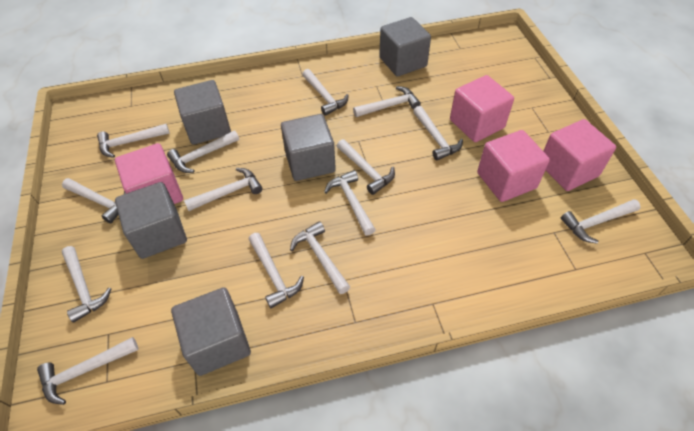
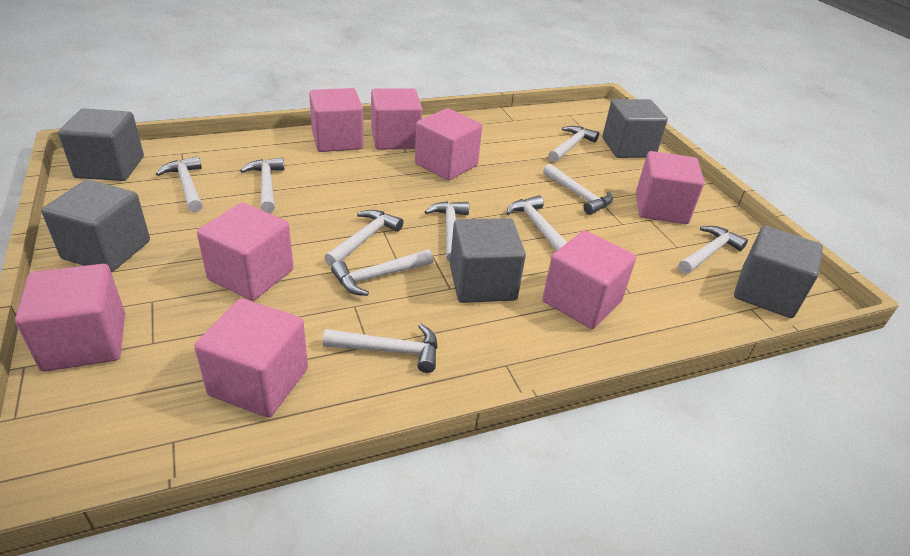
pink cube: [115,143,183,204] [450,75,514,142] [477,130,550,202] [543,119,616,191] = 4 -> [15,264,125,372] [194,298,308,417] [197,203,294,301] [309,88,364,152] [371,88,422,150] [415,108,482,180] [542,230,636,329] [636,151,704,224] = 8
white hammer: [37,337,138,405] [62,178,126,223] [62,246,111,323] [97,124,170,158] [167,130,239,173] [184,168,263,211] [249,233,304,308] [290,221,350,294] [302,69,349,116] [324,170,376,236] [337,139,395,195] [353,86,421,117] [413,106,463,161] [561,199,641,244] = 14 -> [156,156,203,212] [240,158,284,213] [323,324,438,373] [324,210,403,266] [331,249,434,296] [424,201,469,262] [506,195,567,251] [543,164,613,215] [548,126,599,162] [679,226,748,274] = 10

